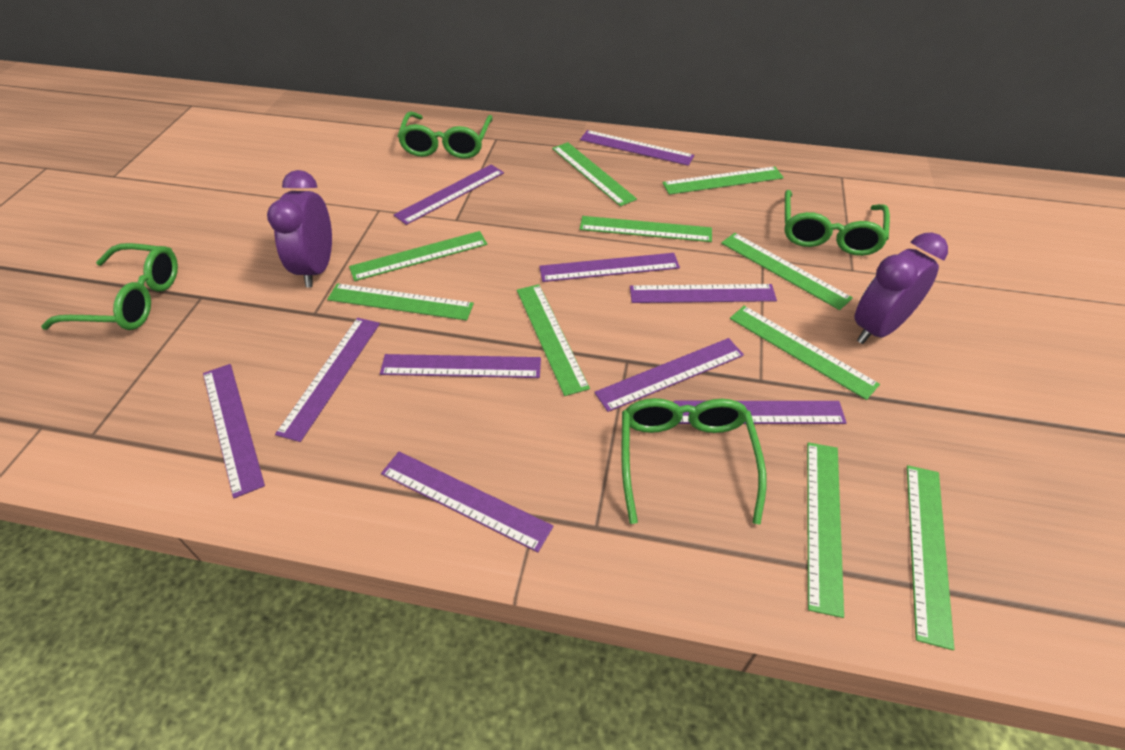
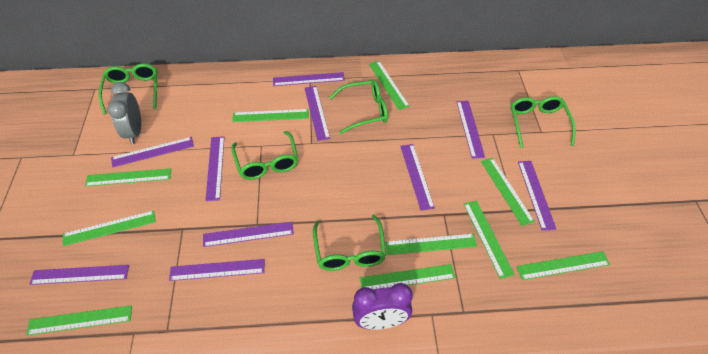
green glasses: [41,243,178,330] [397,112,493,159] [621,398,767,525] [784,190,890,256] = 4 -> [98,64,157,115] [231,131,298,180] [313,215,386,271] [329,80,388,134] [511,96,576,148] = 5
grey clock: none = 0 -> [108,82,141,144] = 1
purple clock: [267,170,332,288] [854,232,948,344] = 2 -> [352,283,413,330] = 1

